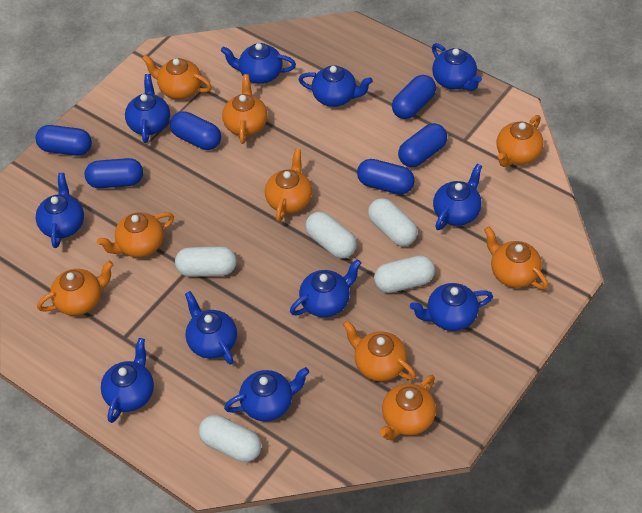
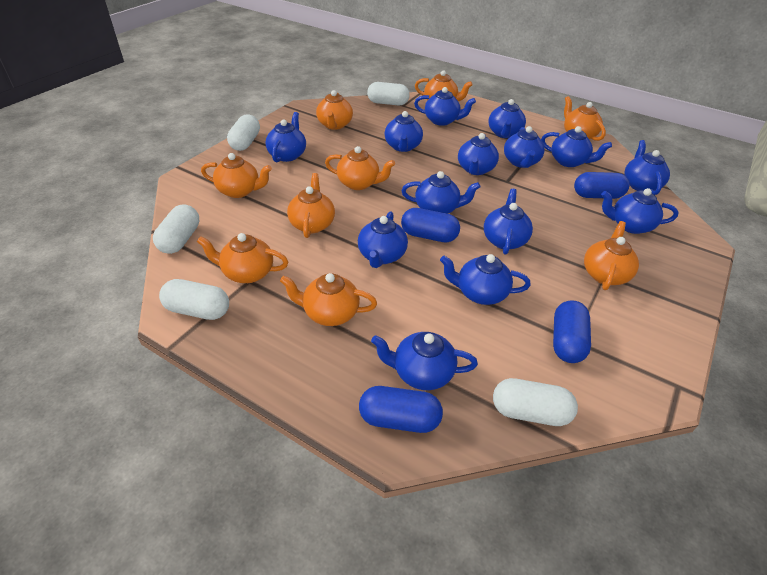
blue capsule: [35,125,92,156] [85,158,143,188] [170,111,221,150] [357,159,415,195] [392,75,436,119] [398,123,447,167] = 6 -> [359,386,443,433] [401,208,460,242] [553,300,591,363] [574,172,629,199] = 4
blue teapot: [36,173,84,248] [101,338,154,423] [125,74,170,143] [185,291,237,365] [221,43,296,84] [224,367,309,421] [290,259,361,317] [298,65,373,107] [410,283,493,331] [432,43,482,91] [433,164,482,230] = 11 -> [265,112,306,162] [358,211,408,268] [371,332,478,390] [384,111,423,152] [401,171,480,214] [414,87,476,126] [440,254,531,305] [458,133,499,175] [484,189,533,255] [488,99,526,138] [504,126,545,168] [541,126,612,167] [601,188,678,234] [624,140,670,195] = 14

